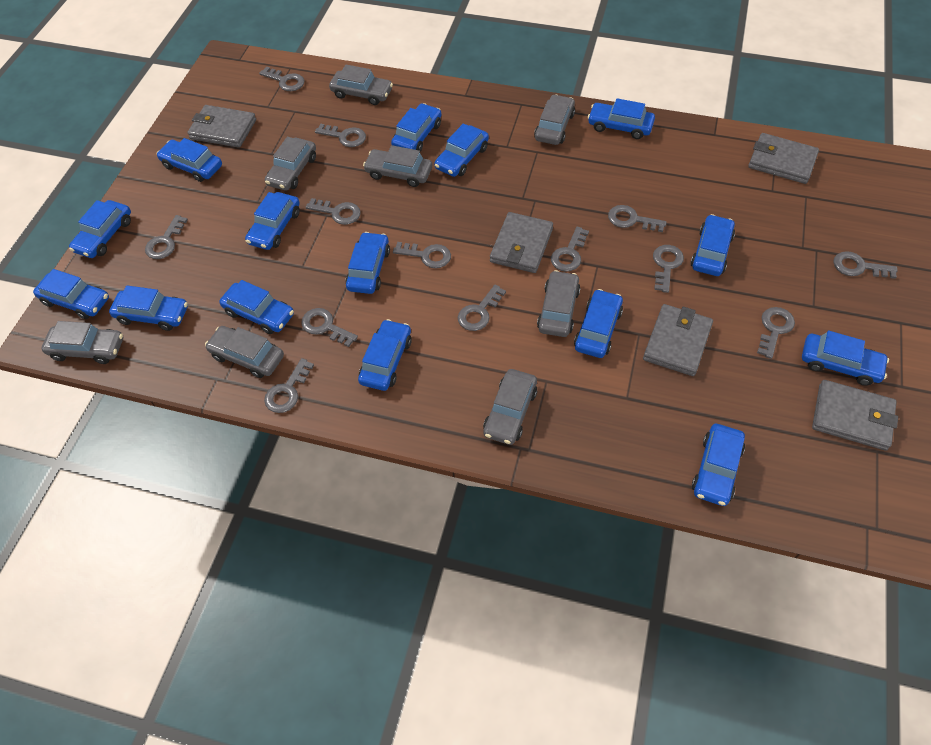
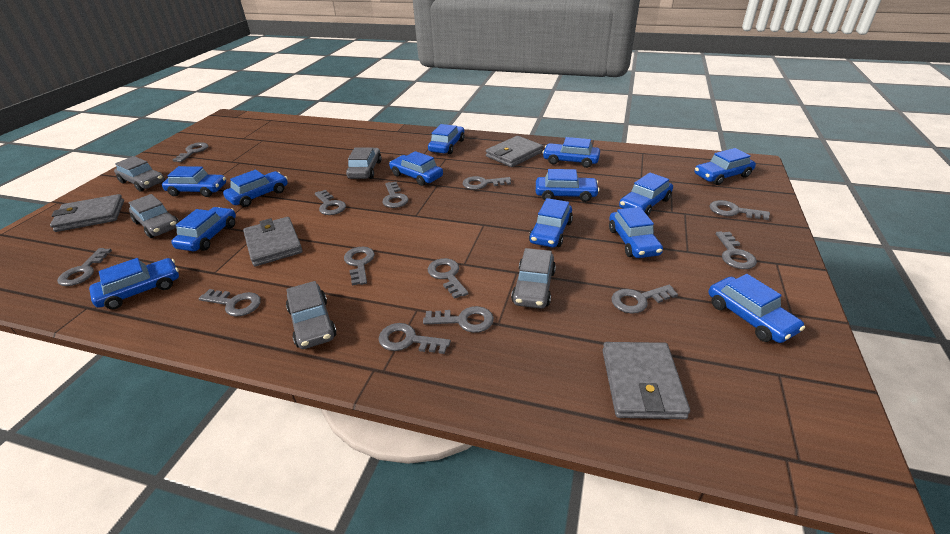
blue car: [33,269,109,319] [69,200,131,258] [109,286,188,331] [157,138,222,182] [219,280,294,334] [245,192,300,250] [346,232,390,294] [358,319,412,391] [391,103,442,152] [434,123,489,177] [574,289,623,358] [588,98,655,139] [691,214,735,276] [692,424,745,506] [802,330,889,386] = 15 -> [89,258,179,309] [162,166,226,197] [171,207,236,251] [223,170,288,207] [389,151,443,186] [428,124,465,154] [529,198,573,247] [536,169,600,202] [542,137,600,168] [609,207,663,258] [619,172,673,216] [695,148,756,185] [709,274,805,343] = 13
grey car: [41,321,123,364] [205,326,284,378] [265,137,316,191] [329,65,393,105] [363,145,432,187] [483,369,537,445] [534,94,575,145] [537,270,580,337] = 8 -> [114,156,165,192] [129,194,179,238] [286,281,337,349] [346,147,382,179] [511,248,556,309] = 5
grey wallet: [187,105,256,148] [490,212,553,273] [643,304,713,376] [748,133,819,184] [812,380,898,451] = 5 -> [50,194,124,232] [243,217,303,266] [486,136,544,167] [602,342,690,419] = 4

